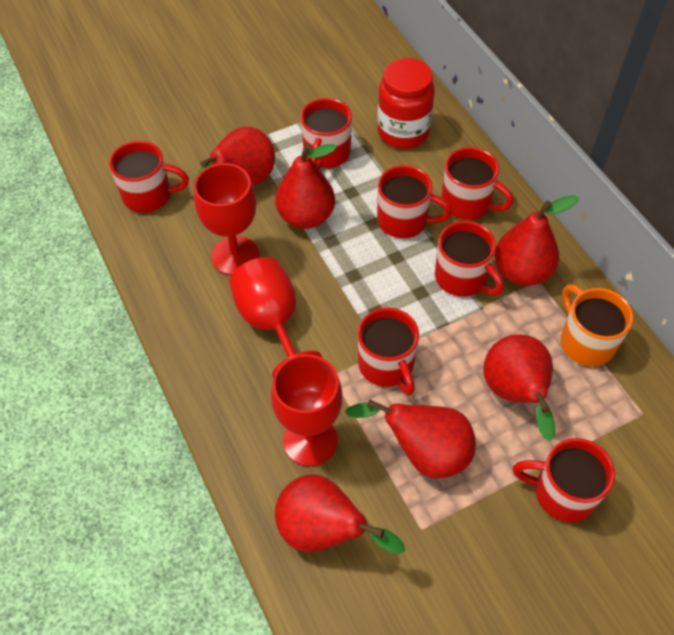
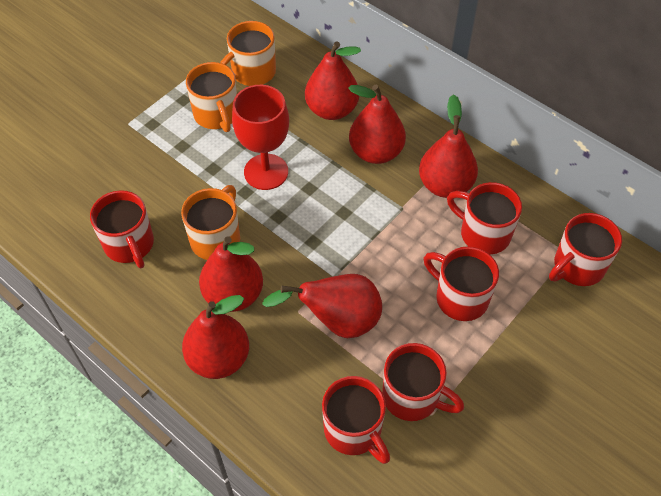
orange mug: [561,284,633,366] = 1 -> [181,185,240,260] [186,62,237,132] [220,21,276,86] = 3
red goblet: [194,163,259,275] [229,257,322,377] [271,354,343,466] = 3 -> [232,85,289,190] = 1
red jar: [377,58,435,149] = 1 -> none = 0
red mug: [109,141,189,213] [301,98,352,169] [358,308,419,396] [377,165,452,238] [435,221,504,296] [441,147,514,220] [513,438,615,522] = 7 -> [90,190,154,268] [322,376,390,464] [382,343,464,421] [424,247,499,321] [447,182,522,255] [549,213,622,286] = 6

